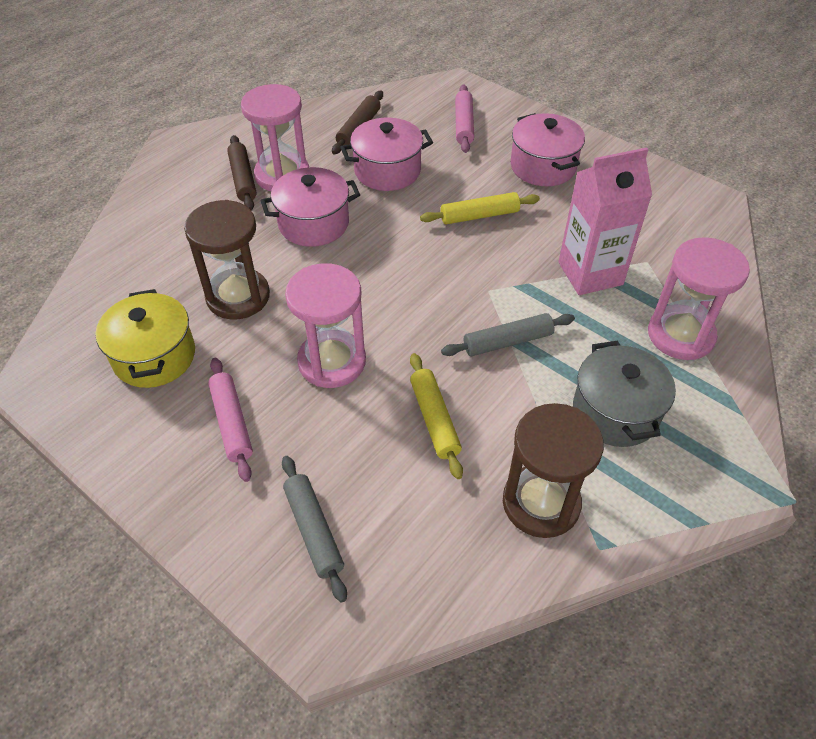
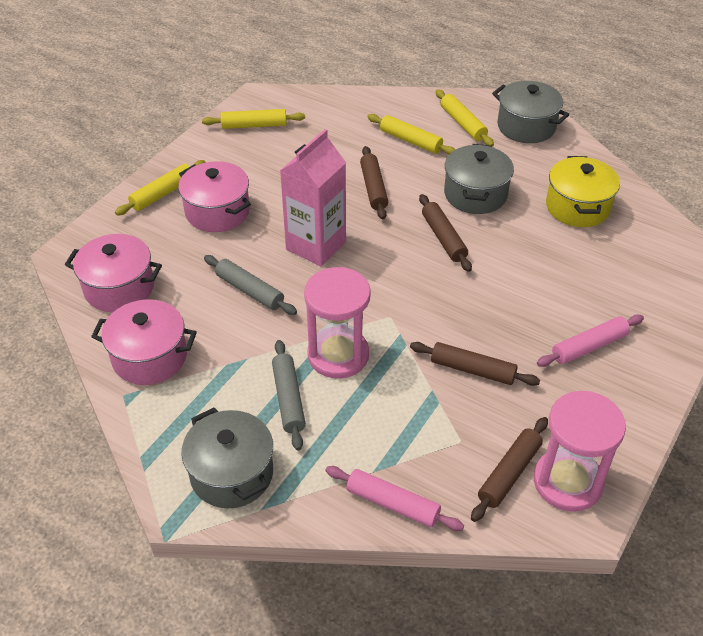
brown hourglass: [184,200,270,320] [503,403,604,538] = 2 -> none = 0
brown rolling pin: [227,135,257,211] [332,91,383,154] = 2 -> [360,146,388,220] [410,342,540,386] [419,194,472,272] [471,417,548,522] = 4
grey pot: [573,341,676,447] = 1 -> [181,408,273,508] [444,144,514,214] [492,81,569,143] = 3
pink hourglass: [241,84,309,191] [285,263,366,388] [648,237,750,360] = 3 -> [304,267,371,379] [534,391,626,512] = 2
yellow rolling pin: [410,353,463,479] [420,192,540,224] = 2 -> [115,160,206,215] [202,109,305,129] [367,114,455,155] [436,89,494,146] = 4

